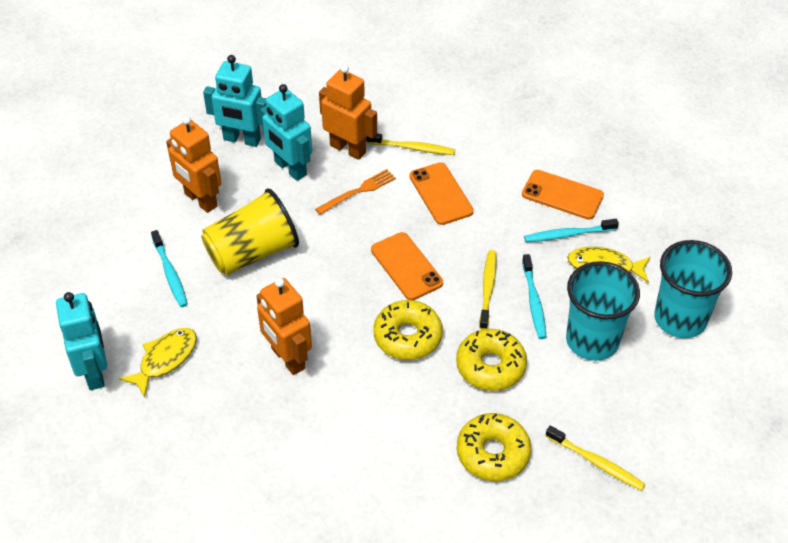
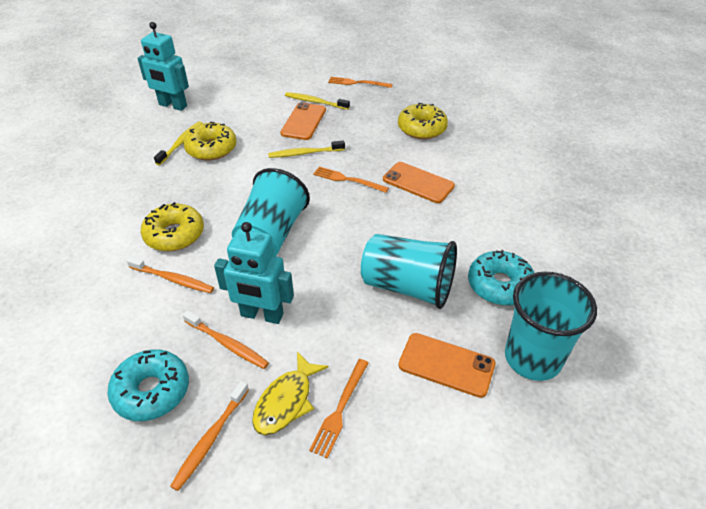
orange fork: [315,169,396,215] = 1 -> [309,359,369,459] [313,167,389,193] [328,77,393,88] = 3
orange robot: [166,116,221,213] [256,278,312,375] [319,65,377,160] = 3 -> none = 0
orange toothbrush: none = 0 -> [127,257,214,293] [170,381,249,491] [183,310,269,369] = 3
turquoise cup: [566,261,640,361] [654,240,732,338] = 2 -> [232,168,310,256] [361,234,457,309] [505,272,597,381] = 3
turquoise donut: none = 0 -> [108,349,189,421] [468,250,534,306] = 2
turquoise robot: [56,292,107,390] [203,55,266,147] [260,84,312,181] = 3 -> [137,22,189,111] [214,222,294,324] = 2
turquoise toothbrush: [151,230,188,307] [522,254,546,339] [524,219,619,242] = 3 -> none = 0
yellow cup: [201,188,299,275] = 1 -> none = 0
yellow fish: [119,328,197,397] [567,246,650,283] = 2 -> [252,351,329,435] = 1

